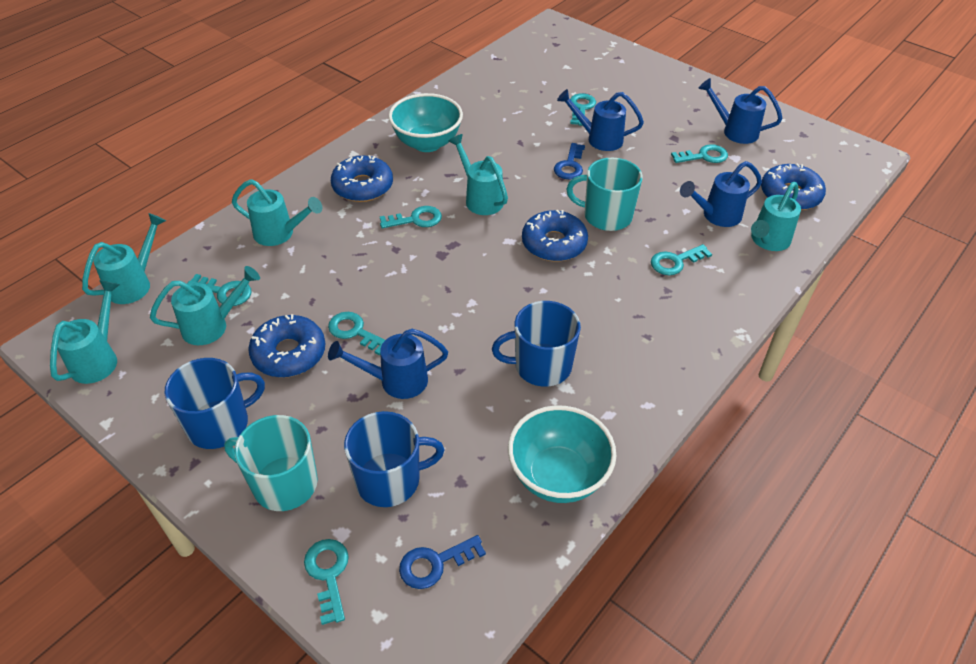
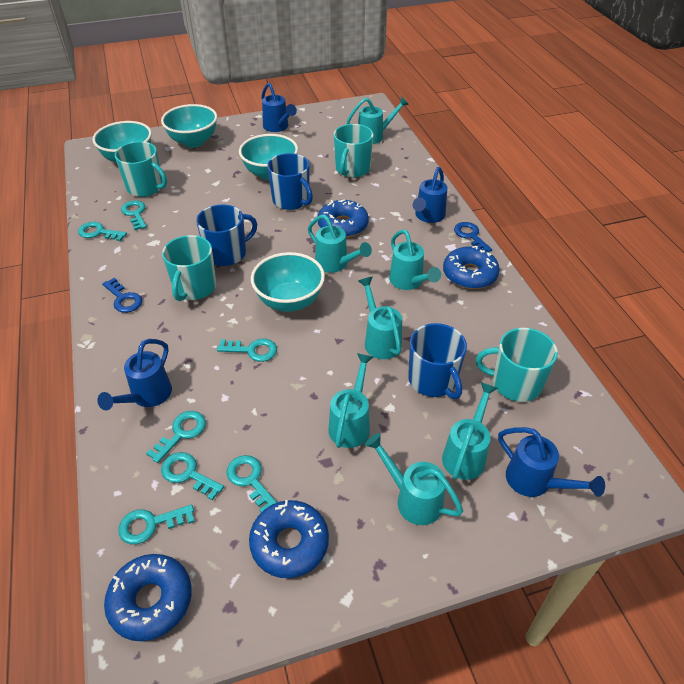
turquoise bowl: [389,93,463,152] [508,405,616,503] = 2 -> [92,121,152,163] [161,104,217,148] [239,134,298,180] [251,252,325,312] = 4
turquoise mug: [224,415,318,511] [567,158,643,231] = 2 -> [115,141,167,197] [162,235,216,301] [334,124,373,177] [476,328,558,402] = 4
turquoise watering can: [50,280,120,384] [82,213,166,304] [150,266,260,345] [232,179,322,246] [449,134,508,215] [751,182,801,251] = 6 -> [308,215,372,273] [328,353,373,448] [346,97,409,144] [358,277,402,359] [365,433,463,525] [389,230,441,290] [442,382,498,480] = 7

